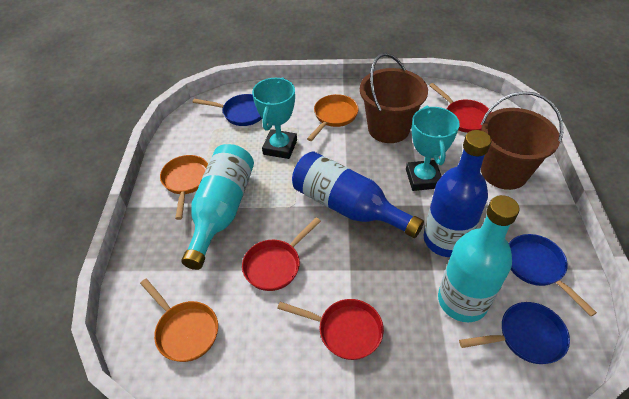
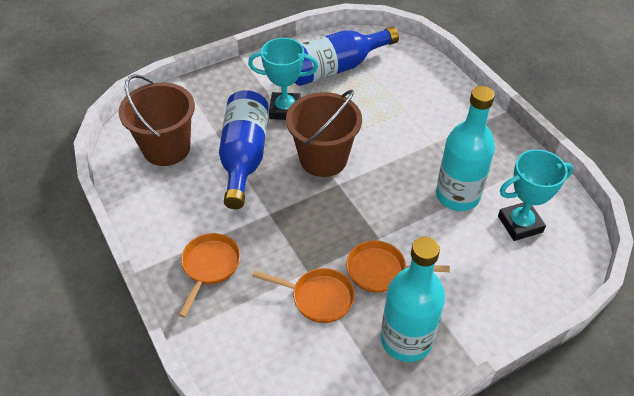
blue pan: [192,94,262,126] [459,302,570,364] [509,234,597,316] = 3 -> none = 0
red pan: [242,217,321,291] [277,299,384,360] [429,83,492,133] = 3 -> none = 0

